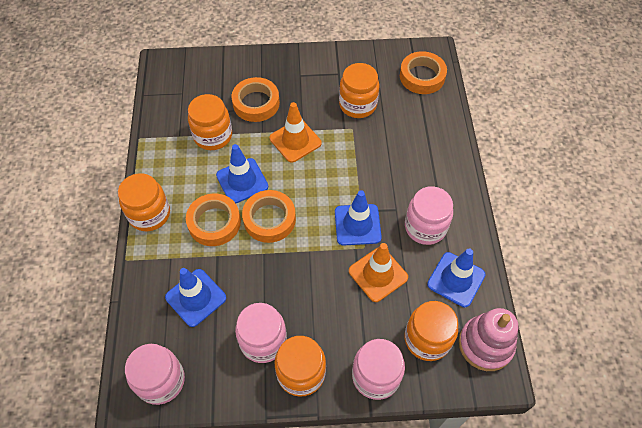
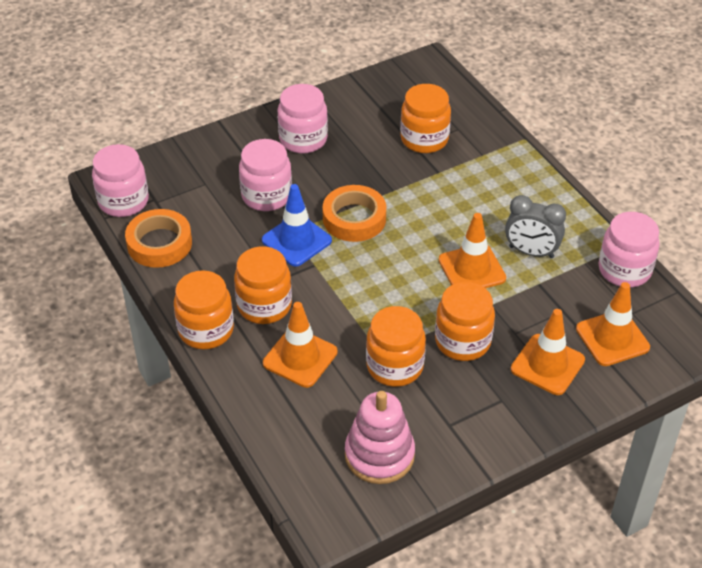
blue traffic cone: [165,268,226,327] [216,144,268,203] [335,190,382,245] [427,249,486,307] = 4 -> [262,184,332,267] = 1
grey clock: none = 0 -> [505,195,566,258] = 1
orange tape: [186,193,241,246] [231,77,280,122] [242,190,296,243] [400,51,447,94] = 4 -> [125,209,192,268] [323,185,386,242] = 2
orange traffic cone: [270,102,322,163] [349,243,408,302] = 2 -> [263,302,337,388] [439,213,506,288] [511,309,585,395] [576,282,650,366] = 4

